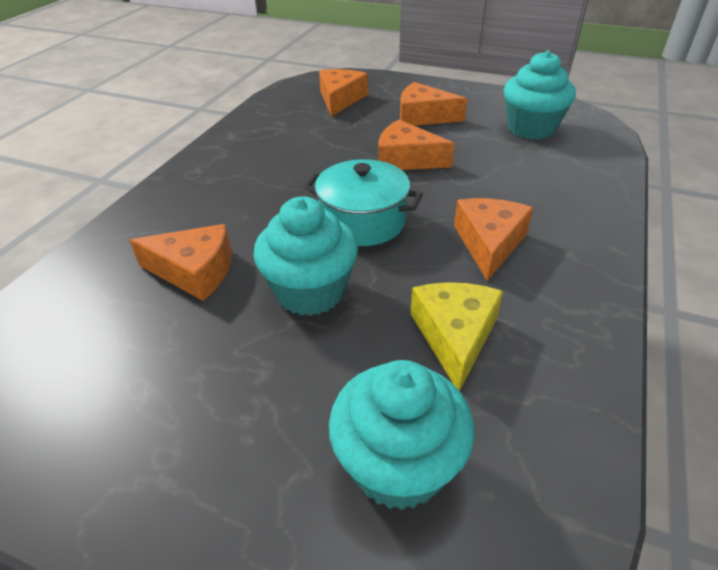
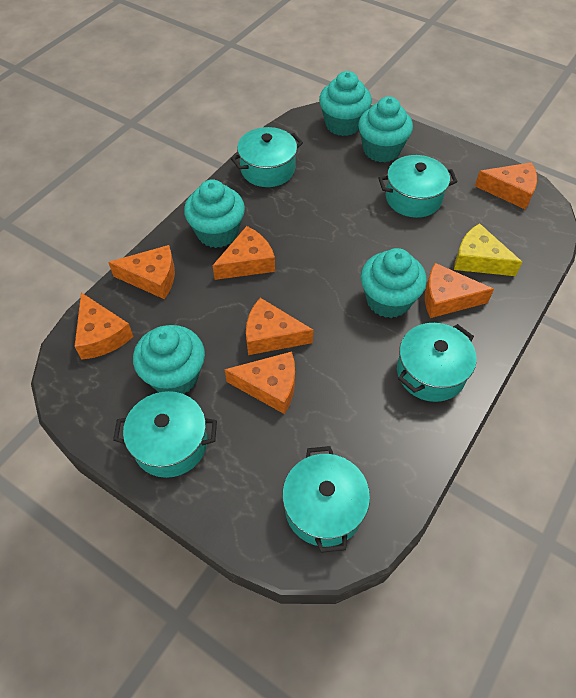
orange cheese: [130,224,232,301] [319,69,368,117] [379,119,455,170] [400,82,467,126] [454,198,533,281] = 5 -> [74,293,134,360] [108,245,175,299] [212,226,275,280] [225,351,295,414] [246,298,313,355] [425,263,494,318] [475,162,537,209] = 7
turquoise cupcake: [253,196,358,316] [329,360,475,510] [504,50,576,140] = 3 -> [133,325,205,394] [184,179,245,248] [319,71,372,136] [358,96,413,162] [361,248,427,318] = 5
turquoise pot: [304,159,423,246] = 1 -> [113,391,217,478] [231,127,303,187] [282,446,370,553] [378,155,458,218] [397,323,477,402] = 5

